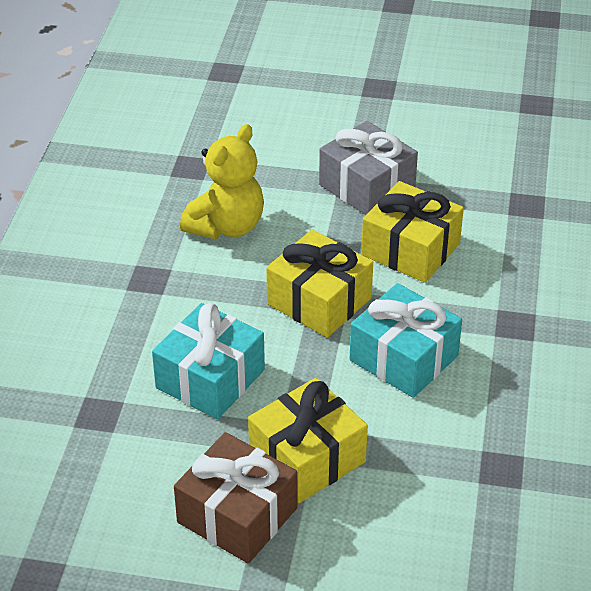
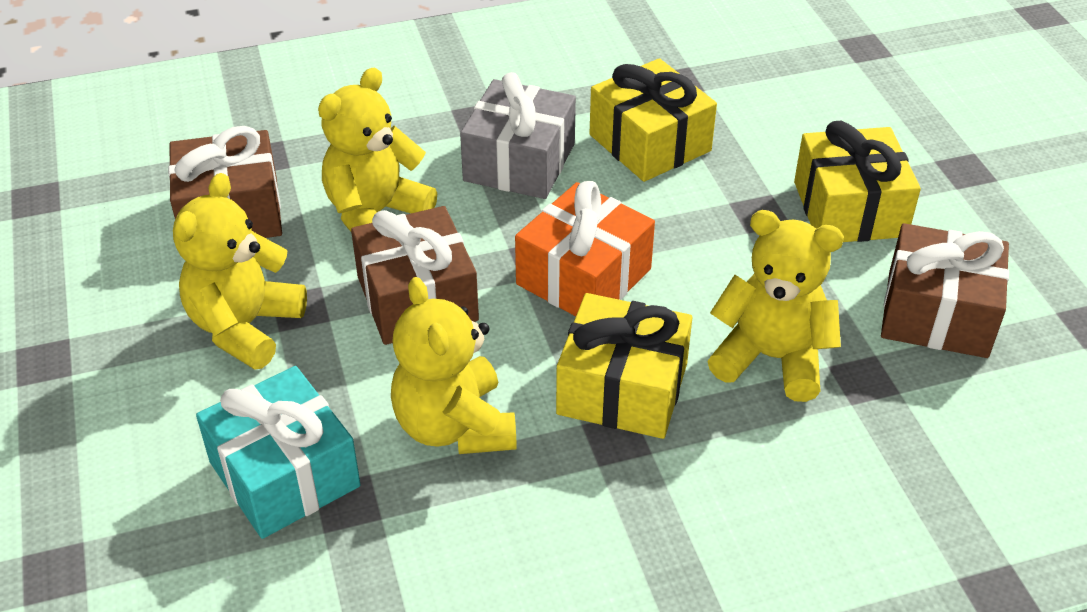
brown gift: [174,432,298,564] = 1 -> [168,126,282,238] [351,206,479,345] [881,223,1009,358] = 3
orange gift: none = 0 -> [515,181,655,316] = 1
turquoise gift: [152,303,265,419] [350,283,462,398] = 2 -> [196,366,361,539] = 1
yellow teddy bear: [180,124,264,239] = 1 -> [173,173,307,369] [318,68,437,231] [391,277,517,454] [708,210,844,402] = 4

